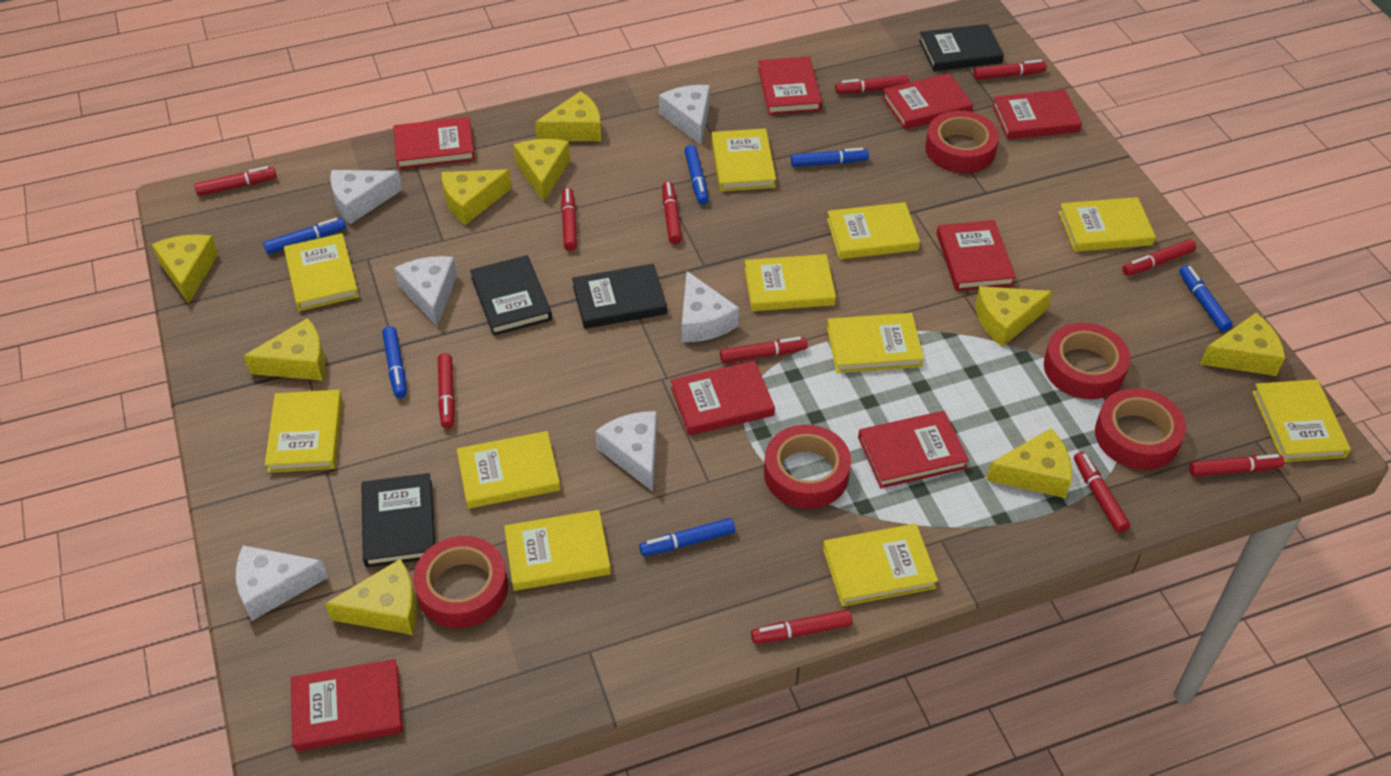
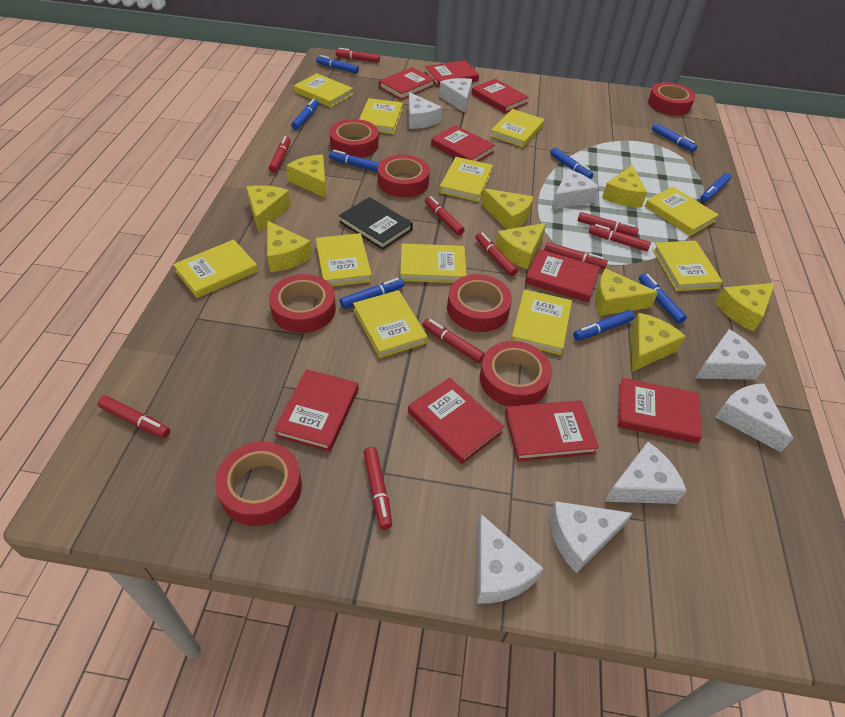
black book: [361,473,435,568] [470,255,552,336] [572,264,667,329] [919,24,1004,71] = 4 -> [339,197,413,250] = 1
blue marker: [263,218,346,254] [382,326,407,398] [639,518,735,556] [684,145,709,205] [791,148,869,167] [1179,265,1233,332] = 6 -> [291,99,319,130] [316,55,359,74] [329,150,379,172] [340,278,404,309] [550,147,593,179] [573,310,634,341] [639,273,687,324] [652,123,697,152] [700,173,731,202] = 9
red book: [291,659,403,752] [393,117,475,169] [671,361,775,435] [758,57,822,115] [858,411,969,488] [882,73,973,129] [937,220,1016,291] [992,90,1082,139] = 8 -> [274,369,358,452] [379,67,435,100] [408,377,504,464] [425,60,479,87] [431,125,495,162] [471,79,529,113] [505,400,599,461] [525,249,600,302] [618,378,702,443] = 9
red marker: [194,166,276,196] [438,353,455,429] [561,188,577,251] [662,181,682,244] [720,337,807,363] [751,609,853,644] [835,75,909,94] [974,59,1047,80] [1074,452,1130,533] [1122,239,1196,276] [1189,454,1284,477] = 11 -> [98,396,170,438] [269,136,291,173] [336,48,380,62] [363,447,392,529] [422,319,485,363] [425,196,465,235] [475,232,518,276] [544,242,608,269] [578,212,639,236] [589,224,651,251] = 10
red tape: [413,536,508,628] [764,425,851,509] [925,111,999,173] [1044,323,1130,399] [1095,388,1186,470] = 5 -> [215,442,302,526] [269,274,336,333] [329,119,379,158] [378,154,430,197] [447,274,512,332] [480,341,552,406] [648,82,695,115] = 7
white cheese: [236,545,328,621] [330,170,402,224] [394,256,457,326] [595,411,657,492] [659,85,710,145] [682,271,739,342] = 6 -> [408,92,442,129] [439,78,472,113] [477,514,543,603] [549,501,633,573] [551,169,599,210] [604,442,686,504] [695,329,766,380] [716,383,793,452] = 8

